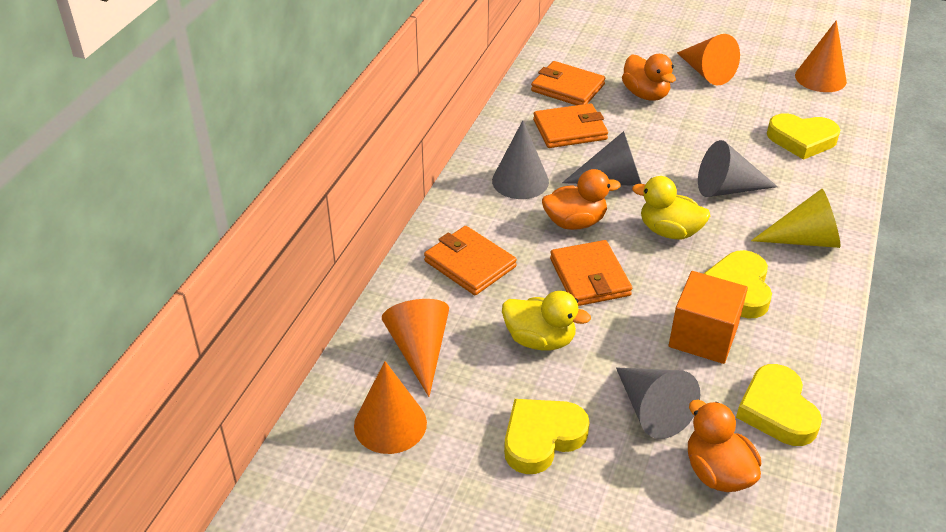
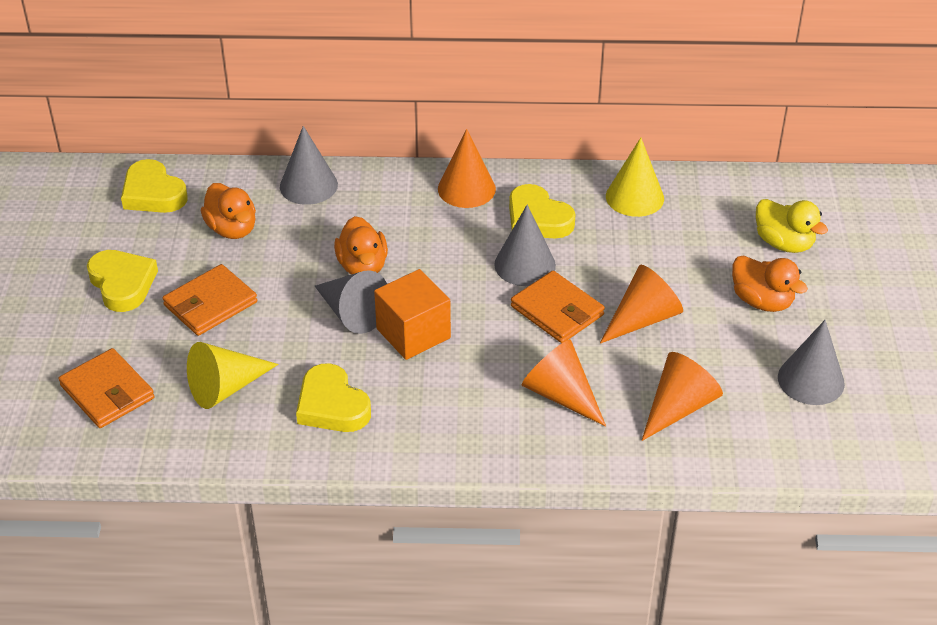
orange wallet: [424,226,517,295] [531,61,605,105] [533,103,608,148] [550,240,632,306] = 4 -> [58,348,155,428] [162,264,257,336] [511,271,605,343] = 3
yellow cone: [751,189,840,248] = 1 -> [187,342,278,409] [606,138,664,217] = 2
yellow duck: [502,291,591,351] [632,176,710,239] = 2 -> [756,199,828,253] = 1

